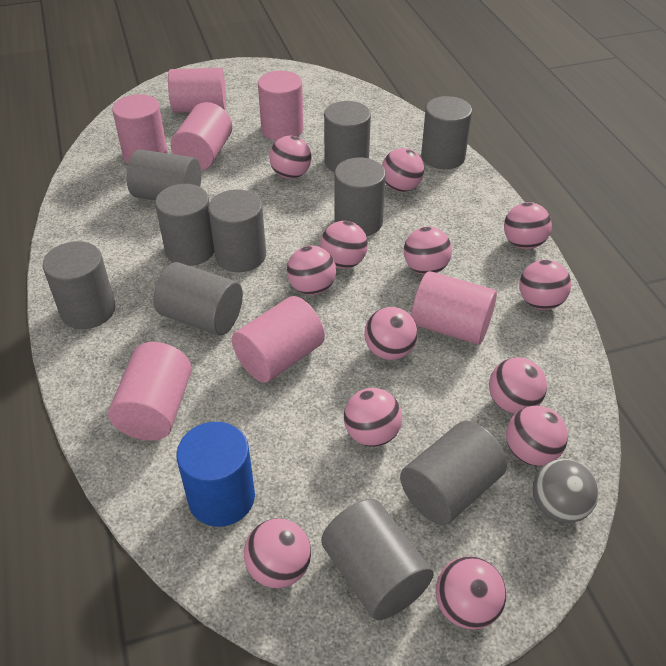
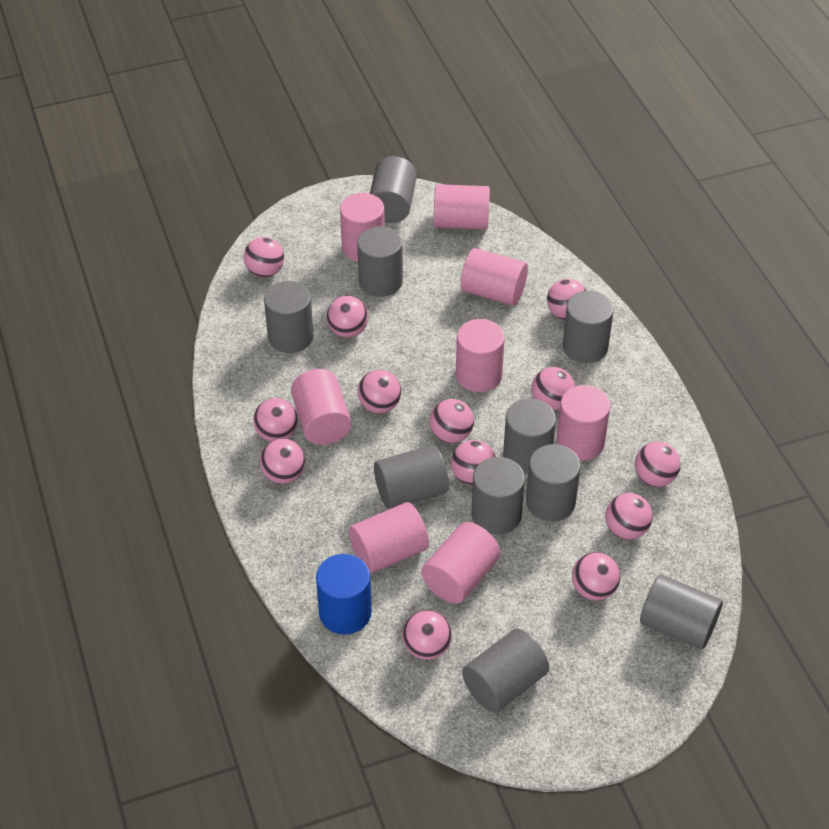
grey ball: [532,459,598,523] = 1 -> none = 0
pink cylinder: [108,342,192,441] [112,94,168,163] [168,68,226,113] [171,102,232,170] [232,296,325,383] [258,71,304,141] [411,271,497,345] = 7 -> [291,369,352,445] [340,193,385,262] [349,502,429,574] [421,522,501,604] [434,184,490,230] [456,319,505,392] [460,248,528,306] [556,385,610,461] = 8

